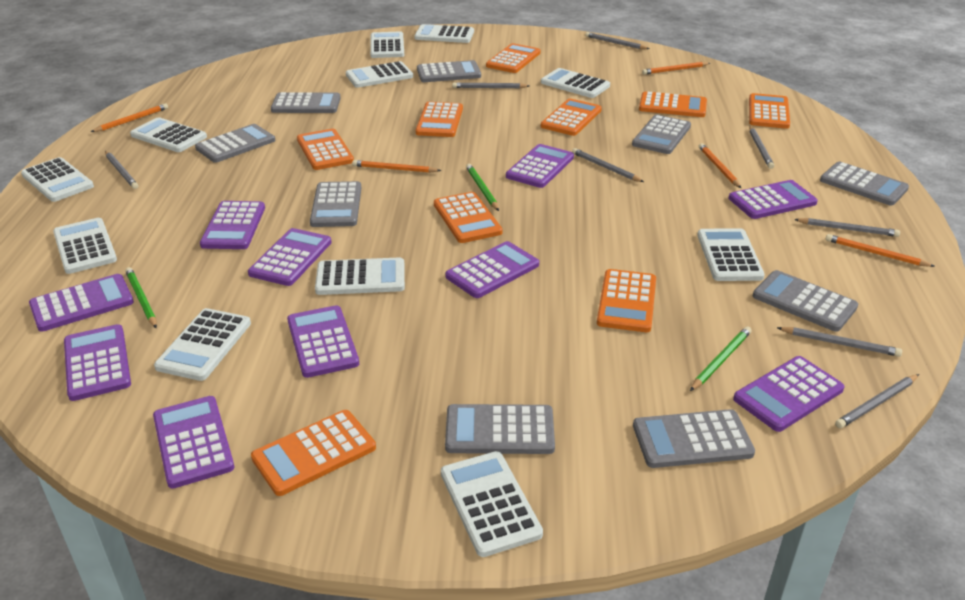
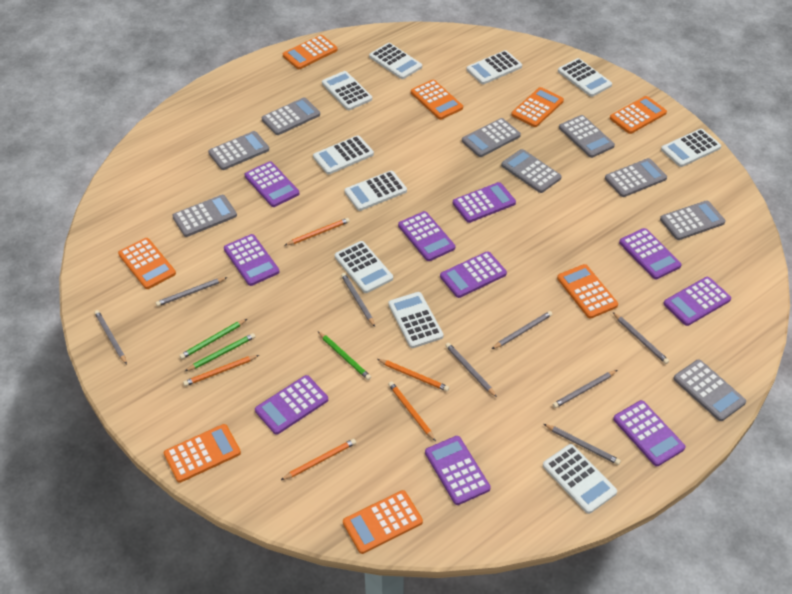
orange calculator: [251,410,376,496] [297,129,354,170] [416,102,463,137] [434,192,502,243] [486,43,540,73] [541,99,602,136] [597,269,656,332] [639,91,707,117] [749,93,790,129] = 9 -> [118,238,176,289] [164,424,241,483] [283,35,338,69] [343,490,423,554] [411,80,463,120] [511,87,564,127] [557,264,618,319] [610,96,667,134] = 8
white calculator: [21,157,94,202] [53,218,117,274] [130,117,207,152] [154,308,251,381] [315,257,405,295] [346,61,413,88] [370,31,404,58] [414,24,474,43] [441,451,543,557] [541,68,610,98] [697,228,765,281] = 11 -> [313,135,374,174] [322,71,372,110] [335,241,393,293] [344,171,407,211] [369,43,422,79] [388,292,444,348] [466,50,522,84] [543,444,617,514] [558,58,612,97] [661,129,721,167] = 10

